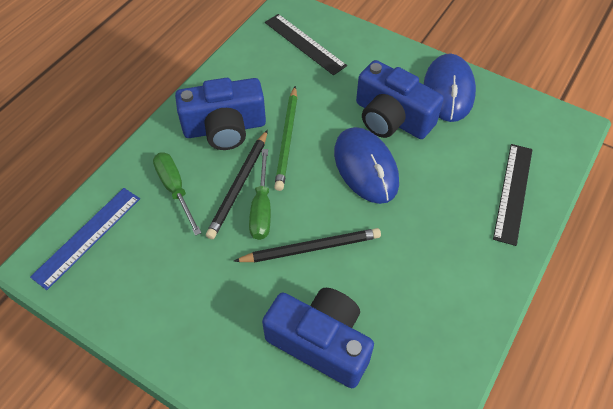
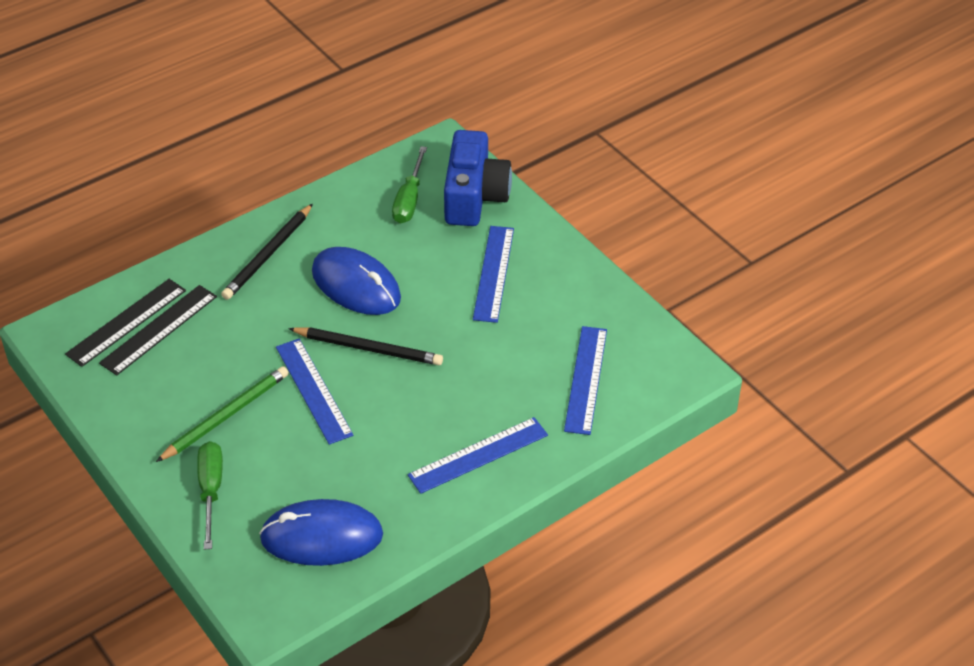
blue camera: [175,78,266,150] [262,288,374,388] [356,60,444,139] = 3 -> [444,130,512,226] = 1
blue ruler: [30,188,140,290] = 1 -> [276,339,354,445] [408,417,548,494] [473,226,514,323] [564,326,607,435] = 4

